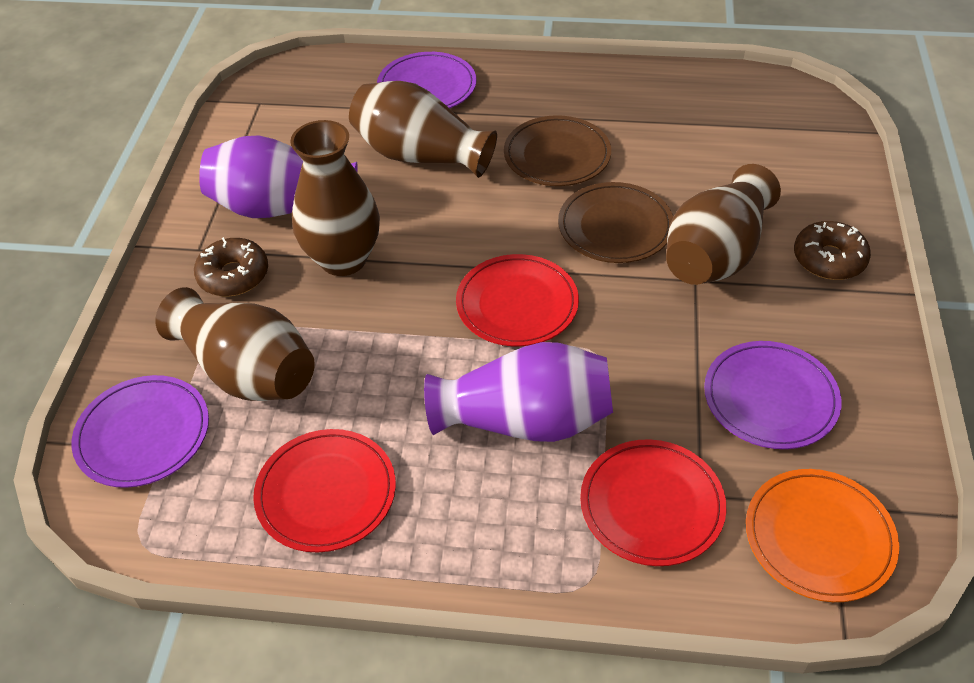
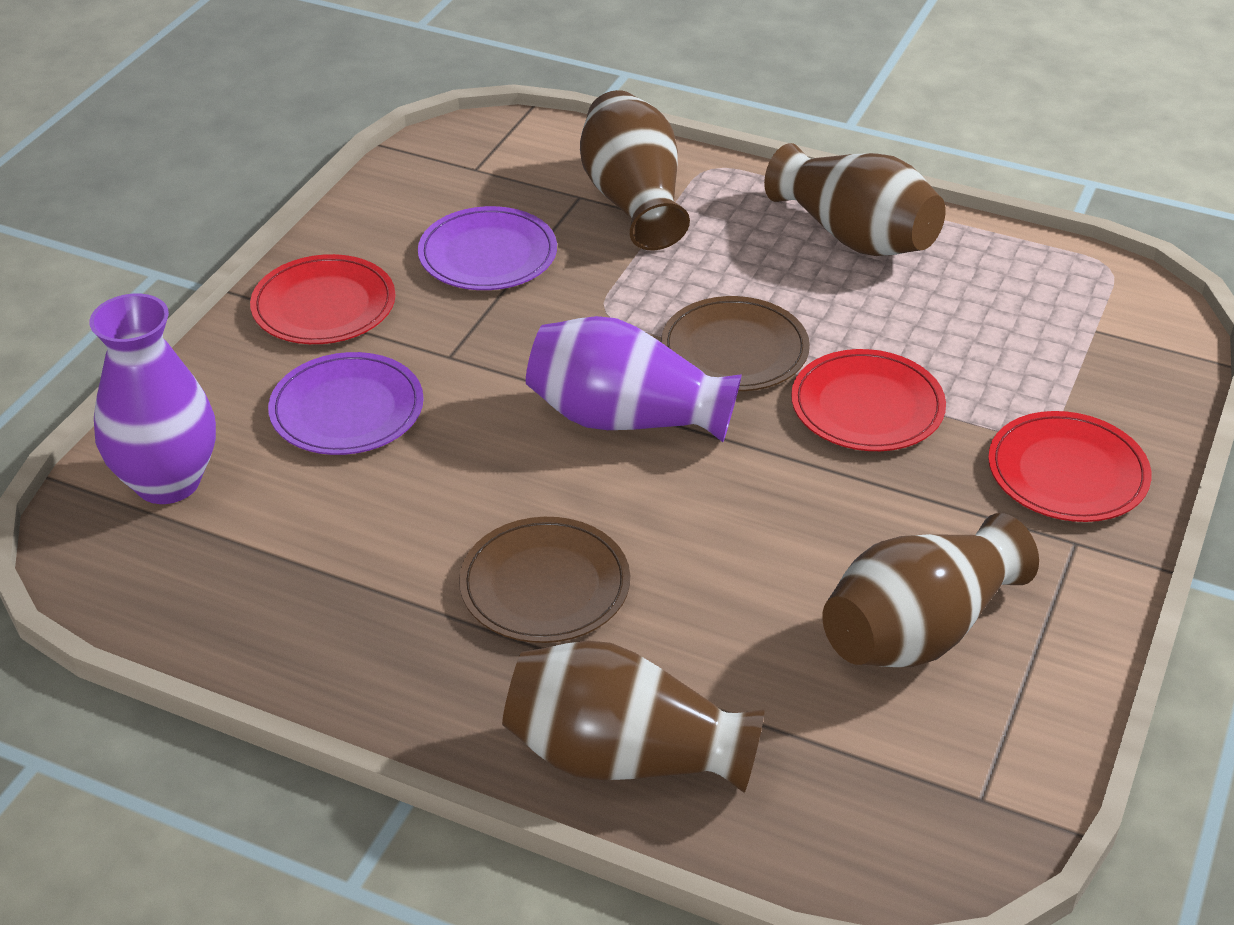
brown donut: [194,237,268,296] [794,221,871,280] = 2 -> none = 0
orange plate: [746,469,899,602] = 1 -> none = 0
purple plate: [71,375,209,488] [377,52,477,109] [704,341,841,449] = 3 -> [268,352,424,455] [418,206,557,290] = 2

